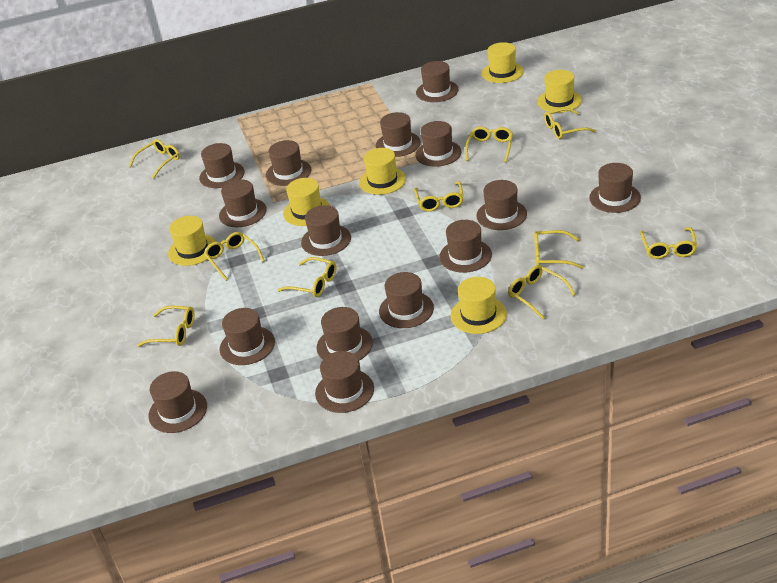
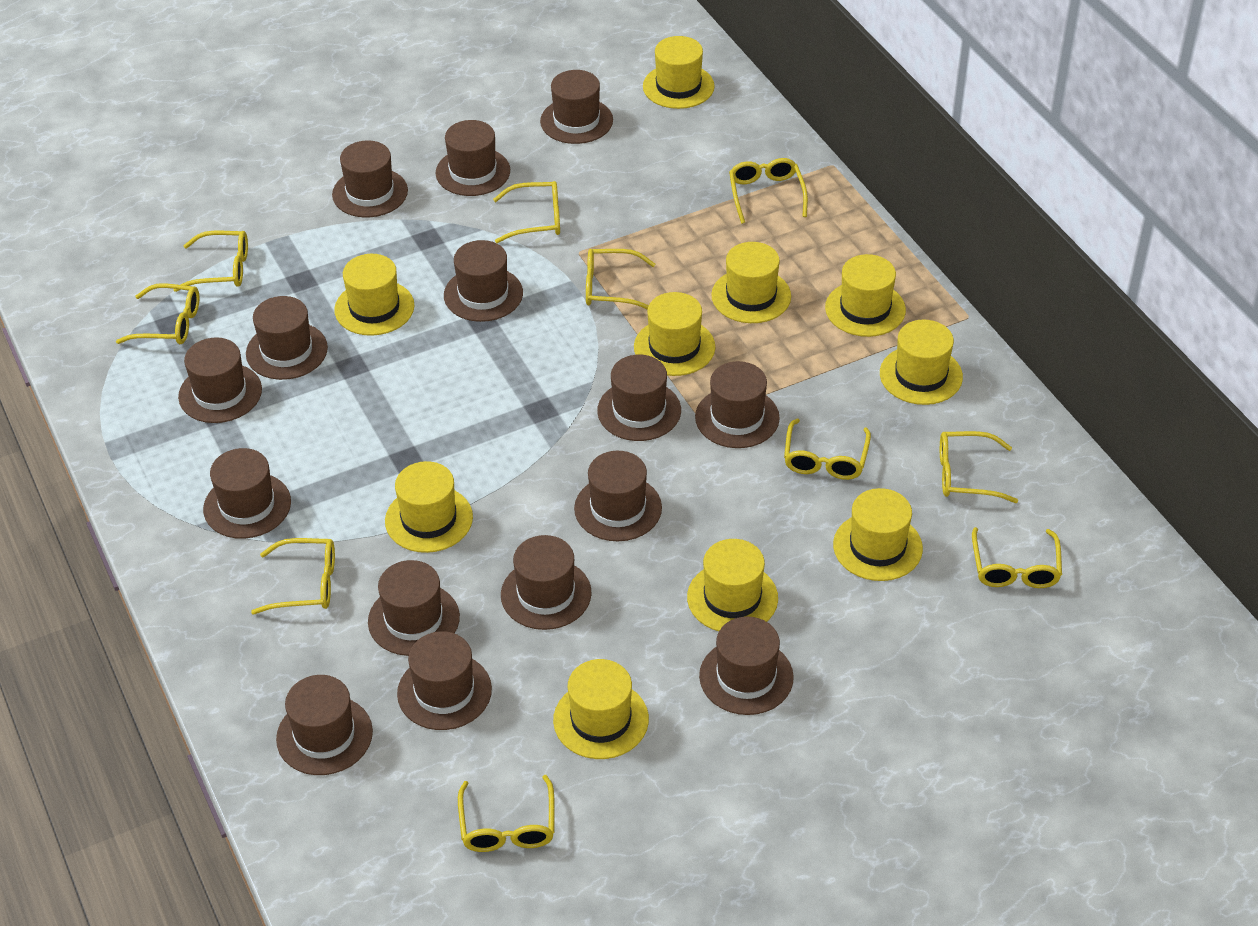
yellow hat: [168,216,216,266] [283,178,331,226] [359,148,406,195] [450,277,507,334] [482,42,524,83] [537,70,582,113] = 6 -> [334,254,414,336] [385,461,473,553] [553,659,649,759] [634,292,715,376] [643,36,715,109] [687,539,778,631] [711,242,791,323] [825,254,906,337] [833,488,923,581] [880,320,963,405] = 10

